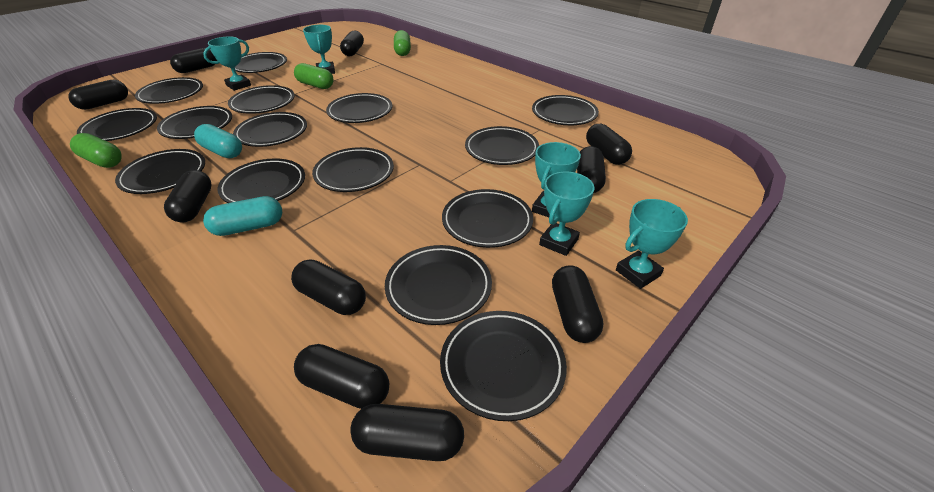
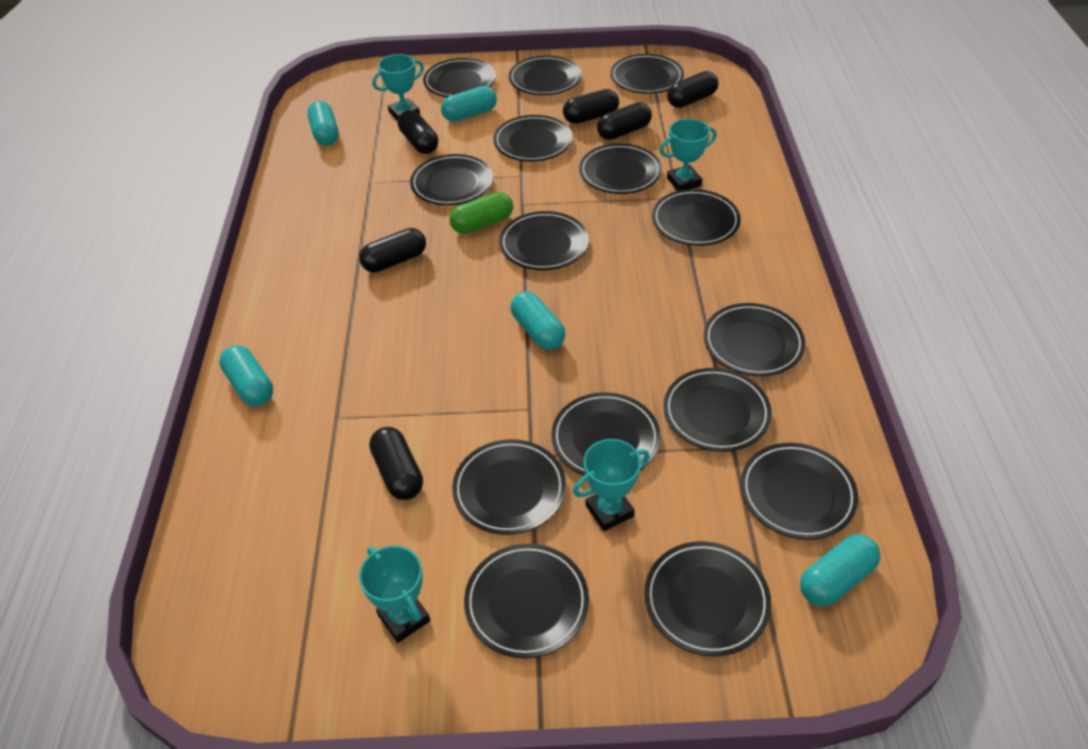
black capsule: [68,80,128,110] [164,170,212,223] [170,48,217,73] [291,259,366,315] [294,344,389,409] [340,30,364,57] [350,404,464,461] [552,265,603,343] [577,146,606,193] [586,124,632,165] = 10 -> [359,228,426,273] [369,427,423,500] [398,110,438,154] [563,89,619,124] [597,102,652,140] [667,71,718,108] = 6
green capsule: [70,133,122,168] [294,63,333,89] [394,30,411,56] = 3 -> [450,192,513,234] = 1
turquoise capsule: [194,124,242,158] [203,196,282,236] = 2 -> [219,345,273,406] [307,101,339,146] [441,86,497,122] [510,291,565,350] [800,534,881,606] = 5
turquoise trophy: [203,36,251,91] [303,25,335,74] [532,142,581,217] [539,172,595,256] [616,199,688,289] = 5 -> [359,545,430,643] [372,54,424,121] [573,439,650,531] [660,119,717,191] = 4

